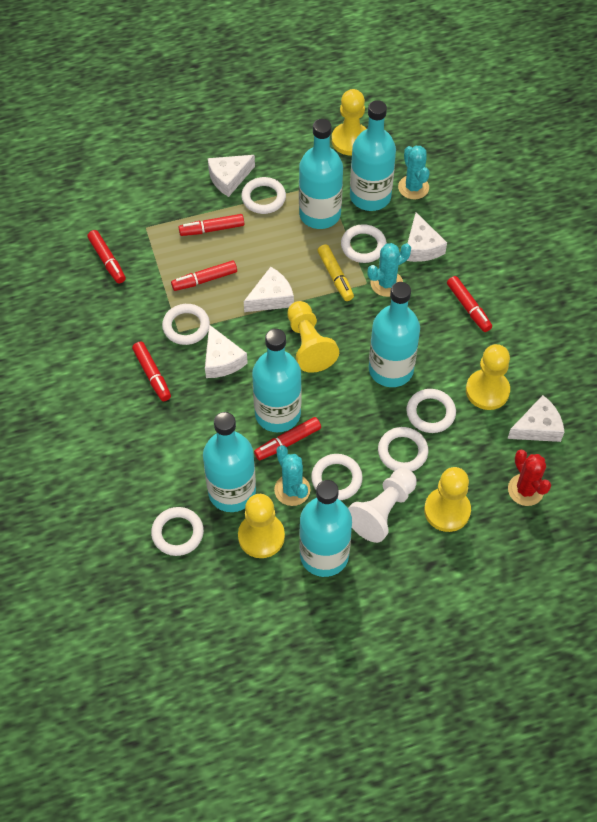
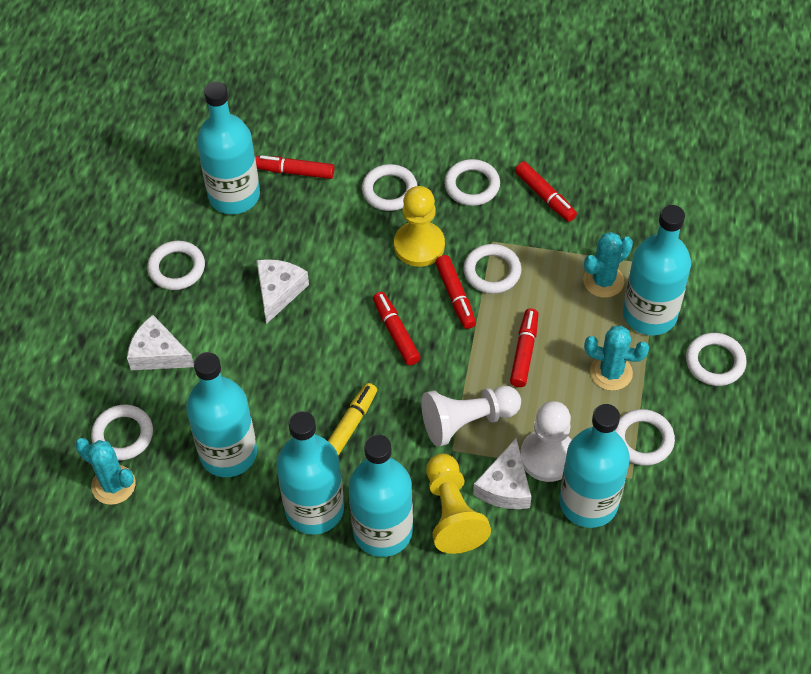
red cactus: [508,449,551,506] = 1 -> none = 0
red marker: [87,230,126,283] [132,342,171,401] [171,260,237,291] [179,214,244,236] [254,417,321,460] [447,276,492,332] = 6 -> [255,155,334,179] [373,292,421,365] [435,255,476,329] [510,308,539,387] [515,161,577,222] = 5
white cheese: [205,325,248,378] [208,155,255,197] [244,267,294,312] [406,212,447,262] [507,395,564,442] = 5 -> [127,315,194,370] [256,259,309,324] [473,438,531,509] = 3
white pawn: [348,468,417,543] = 1 -> [421,386,521,447] [520,401,572,482] = 2
yellow pawn: [238,494,285,558] [287,301,339,373] [332,89,367,156] [424,467,471,532] [466,344,510,410] = 5 -> [394,186,445,267] [426,454,491,554] = 2

